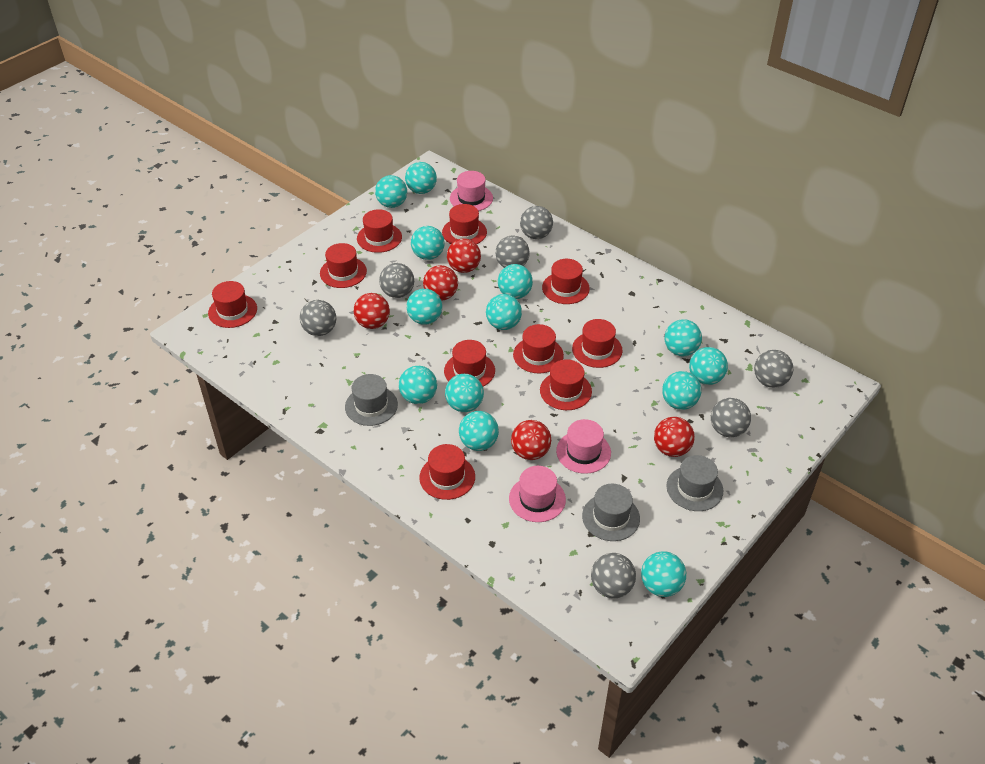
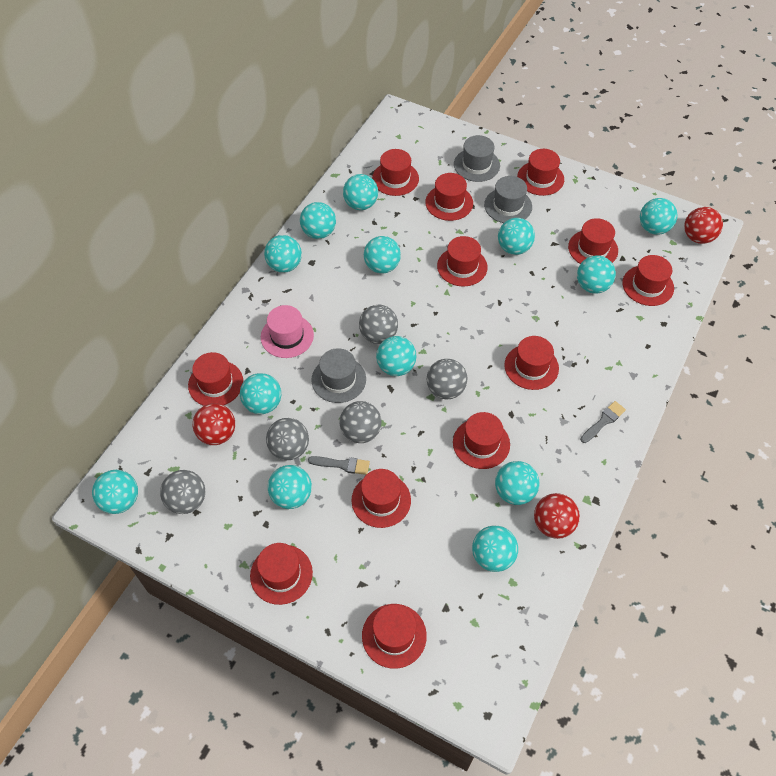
grey ball: [300,300,336,336] [379,263,414,298] [496,236,530,268] [520,206,553,239] [591,553,636,598] [711,398,751,437] [754,350,793,388] = 7 -> [160,470,205,514] [266,418,309,460] [339,401,382,443] [359,305,398,344] [427,359,468,399] = 5
grey brush: none = 0 -> [308,456,370,475] [580,401,626,443] = 2
pink hat: [450,171,493,211] [509,466,566,522] [556,419,611,474] = 3 -> [261,305,314,358] = 1
red ball: [354,293,390,329] [423,265,458,301] [447,238,481,273] [511,420,551,460] [654,417,695,457] = 5 -> [193,403,235,445] [534,493,580,539] [684,207,723,244] = 3
red hat: [208,281,257,328] [320,243,367,288] [357,209,402,253] [419,444,475,500] [442,204,487,244] [444,340,495,386] [513,324,564,373] [540,359,592,410] [542,259,590,304] [572,319,622,368] = 10 -> [188,352,243,406] [250,543,313,605] [352,469,411,528] [362,604,427,669] [372,149,419,196] [425,173,473,221] [437,236,488,287] [453,412,510,469] [504,336,559,390] [517,149,564,196] [568,218,618,264] [622,255,674,306] = 12

